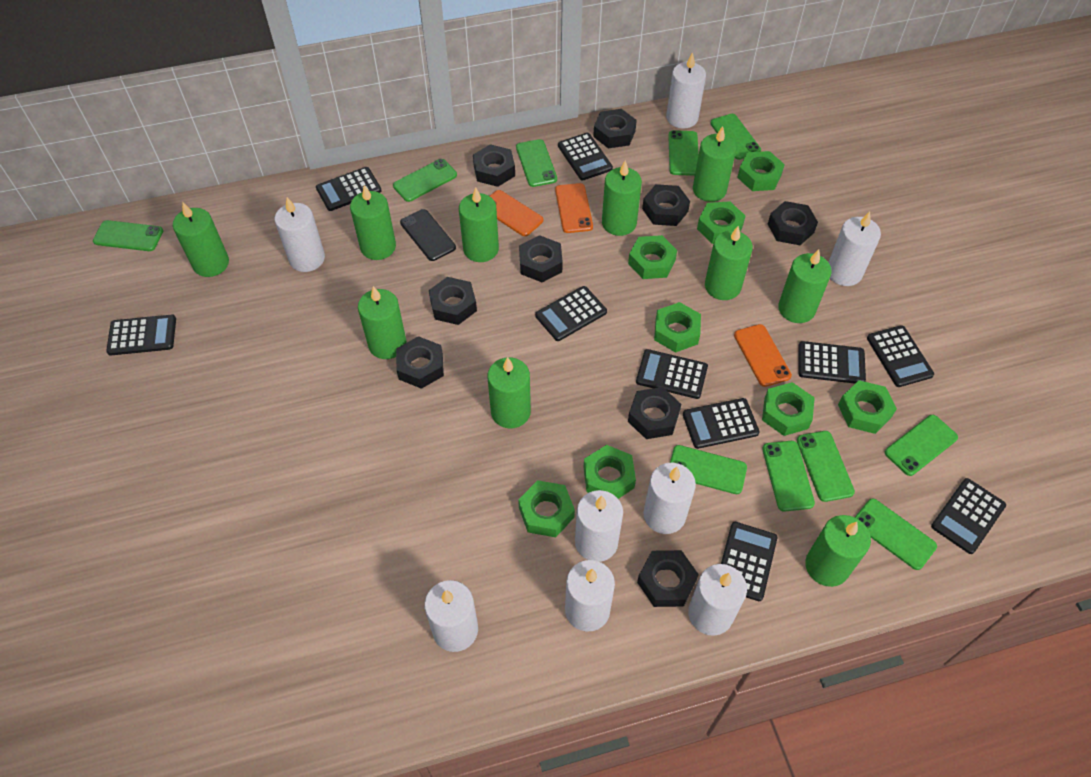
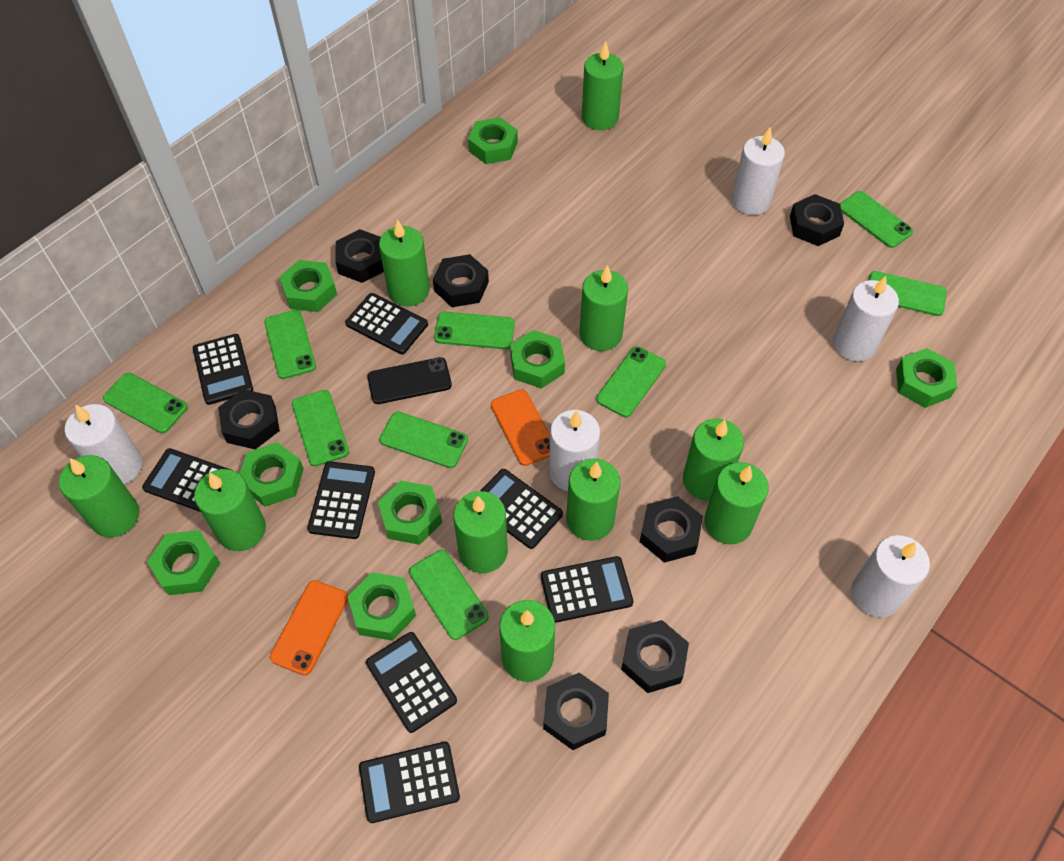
black calculator: [106,315,176,356] [316,167,382,211] [535,286,607,341] [558,133,613,180] [636,349,708,399] [683,398,760,449] [721,522,777,601] [798,341,866,384] [867,325,934,387] [931,478,1006,554] = 10 -> [142,448,231,512] [193,334,253,405] [307,461,375,539] [345,293,428,354] [359,742,460,823] [366,632,457,733] [481,469,563,549] [541,556,633,623] = 8
black nut: [396,336,444,389] [429,277,477,325] [473,144,515,187] [519,235,563,282] [593,109,637,148] [628,387,681,439] [637,550,699,607] [642,184,690,226] [768,201,818,245] = 9 -> [218,389,280,449] [335,229,384,283] [433,254,489,307] [543,673,609,750] [621,620,689,693] [640,496,703,563] [790,194,844,246] = 7
green phone: [93,220,163,251] [393,159,457,202] [516,139,557,187] [668,130,699,176] [670,445,747,494] [710,114,761,160] [762,441,815,512] [797,431,855,502] [855,498,937,570] [885,415,958,476] = 10 -> [103,373,188,433] [264,310,316,379] [292,390,349,466] [379,412,468,468] [409,550,489,640] [434,312,515,349] [596,346,666,417] [840,191,913,248] [869,271,947,316] = 9
orange phone: [490,190,543,236] [555,183,593,233] [734,324,792,387] = 3 -> [270,580,348,675] [491,389,550,466] = 2
white candle: [275,197,325,272] [424,580,478,652] [565,560,615,632] [575,490,623,562] [643,463,696,534] [666,52,706,129] [688,564,747,636] [829,211,881,286] = 8 -> [65,404,142,484] [549,410,600,491] [731,127,785,215] [833,276,899,361] [851,535,930,617] = 5

